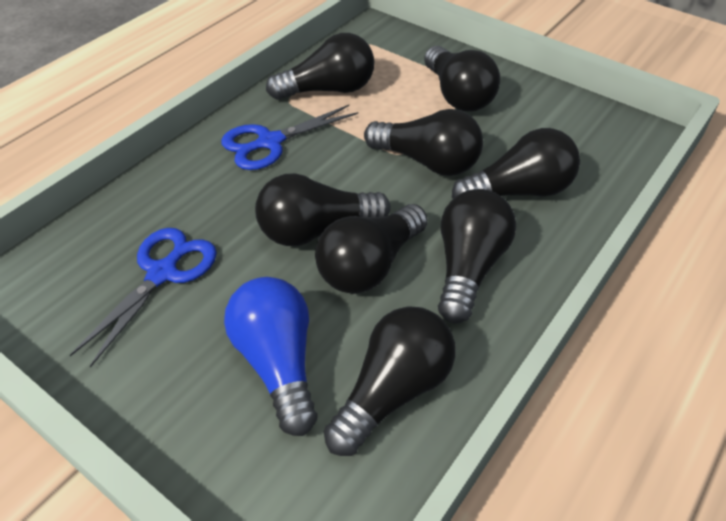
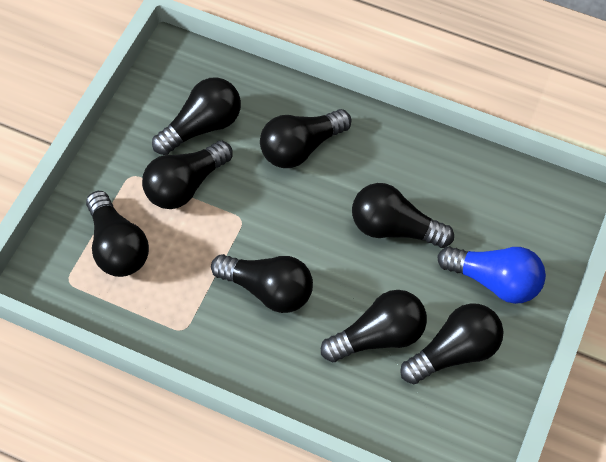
blue scissors: [70,228,217,367] [221,105,358,170] = 2 -> none = 0

